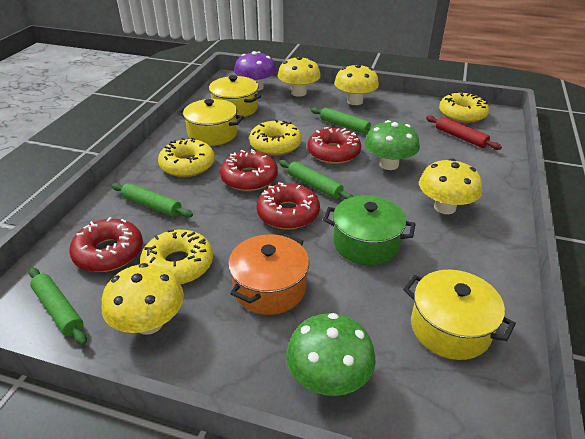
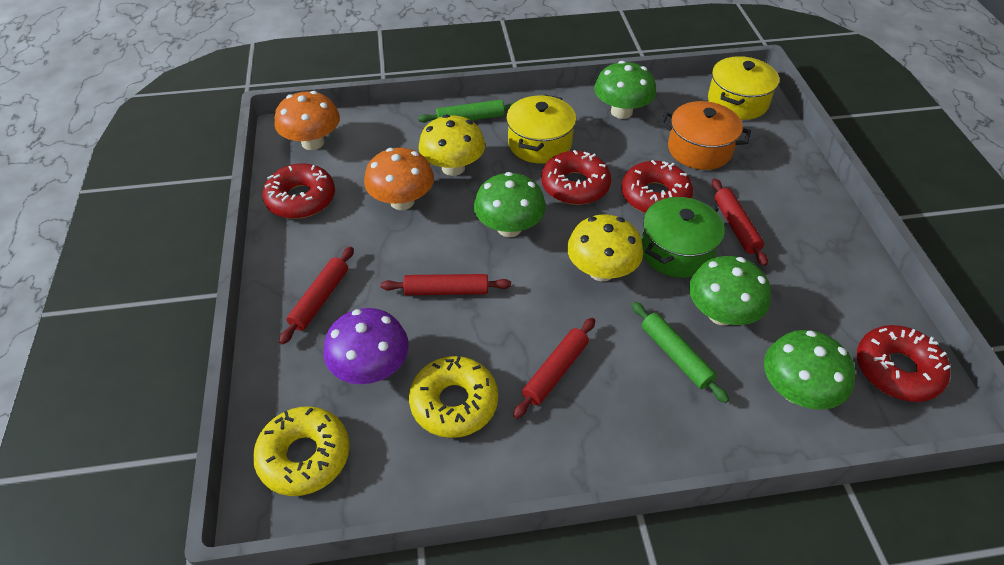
green mushroom: [286,313,376,396] [365,120,420,170] = 2 -> [474,172,546,237] [594,61,656,119] [689,256,771,326] [764,330,855,410] = 4
green rolling pin: [29,268,87,345] [112,183,193,218] [279,160,354,199] [311,107,372,134] = 4 -> [418,100,515,123] [632,302,729,403] = 2
orange mushroom: none = 0 -> [275,91,340,150] [364,148,434,210] = 2
red rolling pin: [426,116,502,150] = 1 -> [279,247,354,345] [381,274,511,295] [513,318,595,419] [712,179,768,266] = 4
yellow donut: [140,229,213,285] [158,138,215,177] [249,119,302,156] [439,92,489,123] = 4 -> [253,406,350,496] [409,356,498,438] = 2
yellow mushroom: [101,263,184,335] [278,56,321,97] [334,64,379,105] [419,159,482,214] = 4 -> [419,115,485,176] [567,214,643,282] = 2
yellow pot: [178,99,244,146] [208,75,261,117] [403,270,516,360] = 3 -> [506,94,576,164] [708,56,779,120] = 2

